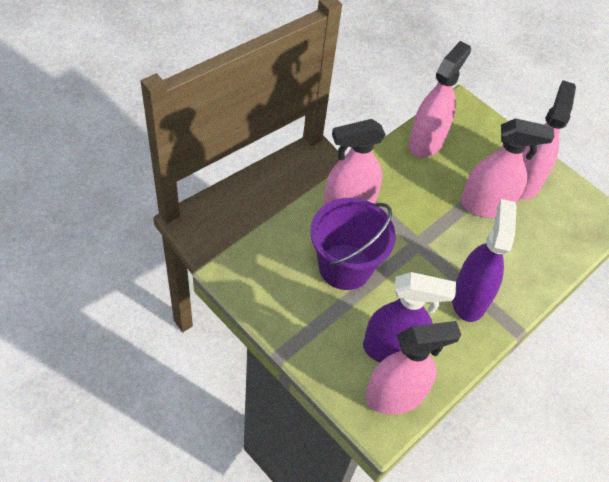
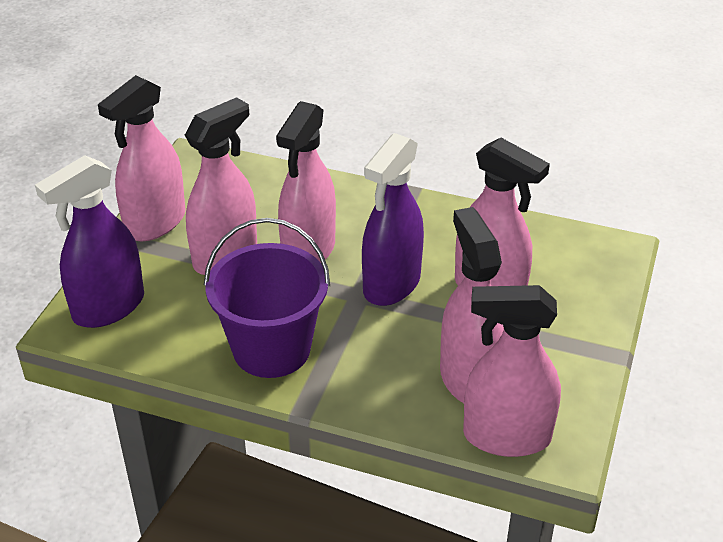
pink spray bottle: [323,119,386,206] [365,321,461,415] [409,41,471,158] [461,118,554,218] [520,80,576,200] = 5 -> [98,75,186,241] [185,97,257,275] [276,101,336,263] [440,207,504,403] [455,138,550,286] [463,285,561,457] = 6

